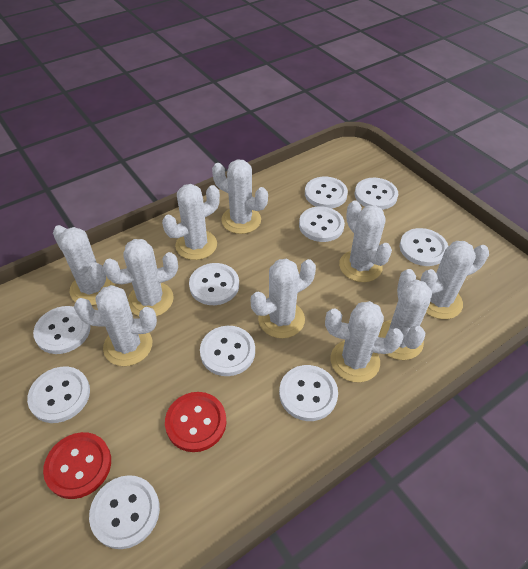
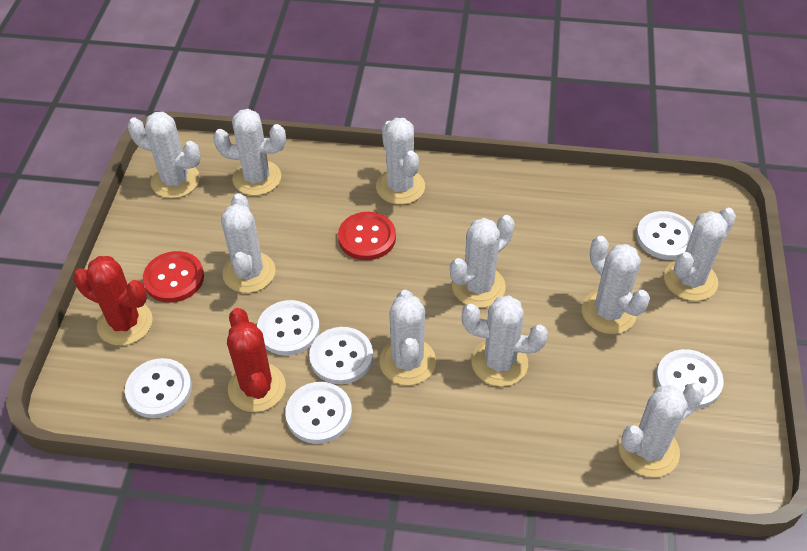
red cactus: none = 0 -> [73,256,153,346] [227,308,286,412] = 2
white button: [27,367,90,423] [33,306,91,354] [89,475,160,549] [189,263,239,305] [200,326,255,376] [279,365,338,421] [299,206,345,242] [305,177,348,208] [355,178,398,210] [400,228,448,266] = 10 -> [125,358,192,418] [257,300,320,356] [285,382,352,444] [309,327,373,384] [636,211,693,260] [656,349,724,409] = 6

